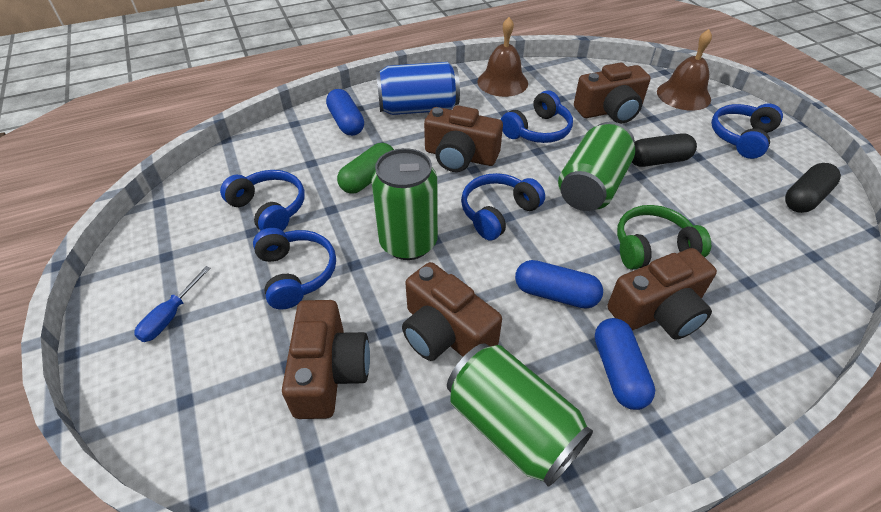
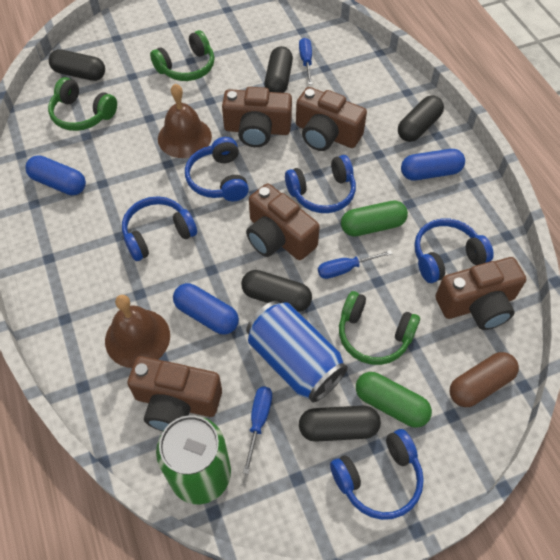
black capsule: [632,133,697,167] [785,163,841,213] = 2 -> [49,49,105,81] [241,270,312,312] [265,46,293,93] [299,406,381,442] [398,95,444,142] = 5
blue screwdriver: [134,266,211,342] = 1 -> [243,386,272,474] [299,38,313,85] [318,250,393,279] = 3
brown capsule: none = 0 -> [449,352,519,407] = 1
green can: [371,148,438,260] [447,343,593,487] [558,122,635,211] = 3 -> [156,415,231,504] = 1
green capsule: [337,143,394,194] = 1 -> [341,201,408,237] [356,372,432,428] = 2
green headphones: [617,205,711,270] = 1 -> [48,77,117,131] [150,30,215,81] [339,291,420,365] = 3

